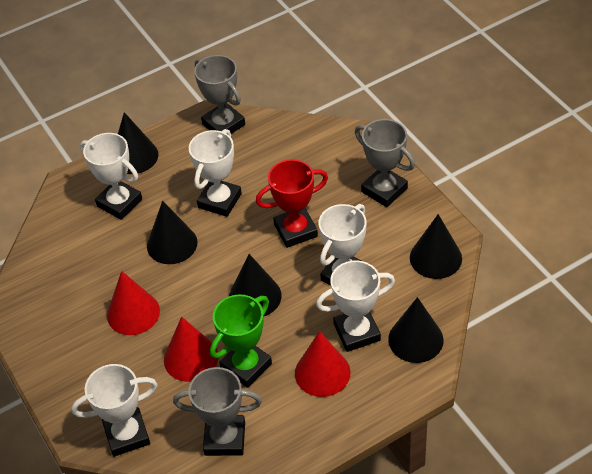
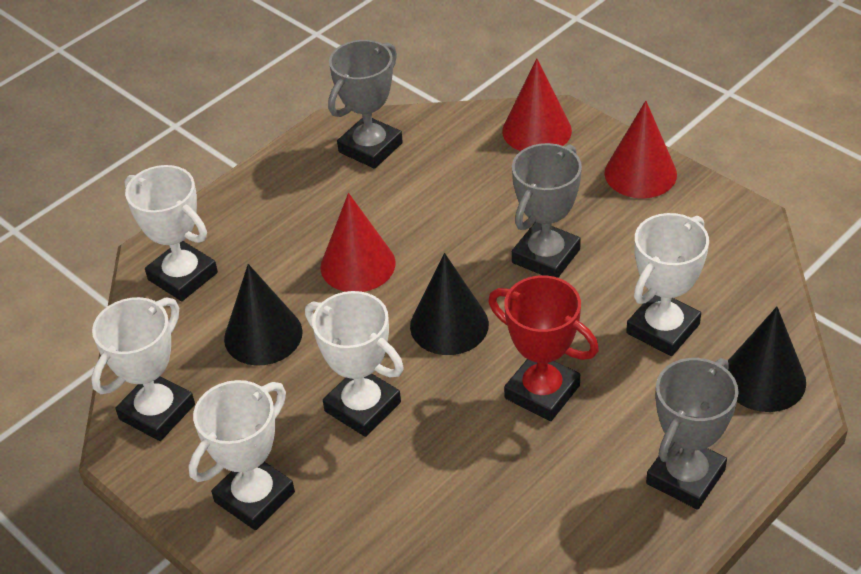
black cone: [118,112,158,174] [147,201,198,264] [229,254,282,317] [388,297,444,363] [410,214,462,279] = 5 -> [224,264,303,366] [410,253,489,355] [728,307,806,412] = 3
green trophy: [210,294,272,388] = 1 -> none = 0

